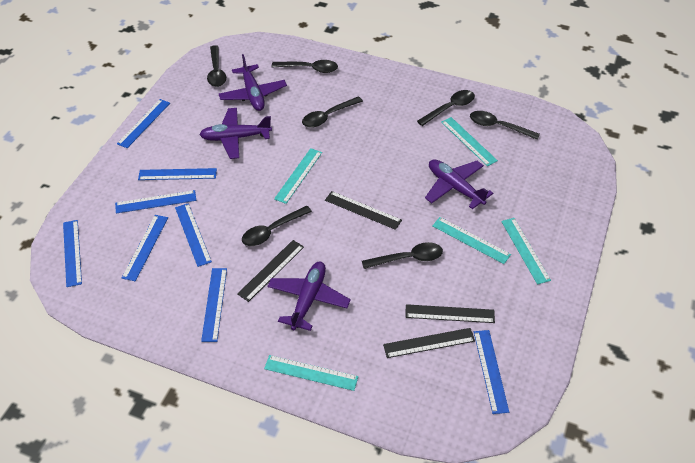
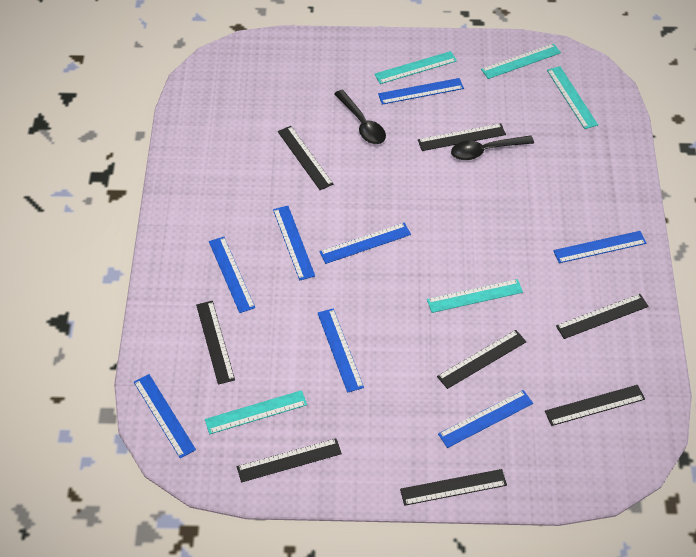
black ruler: [237,240,304,302] [325,191,402,230] [383,328,475,358] [405,304,495,323] = 4 -> [196,301,235,385] [237,438,342,482] [278,126,334,190] [400,469,507,506] [418,124,506,151] [437,330,526,389] [545,385,645,426] [556,294,649,339] = 8
black spoon: [207,45,226,87] [242,206,312,246] [271,60,338,73] [302,96,363,128] [362,242,443,269] [417,90,475,126] [470,111,540,140] = 7 -> [334,90,386,144] [451,135,534,160] = 2
purple plane: [199,108,272,159] [219,54,287,111] [267,261,351,331] [425,160,493,209] = 4 -> none = 0

